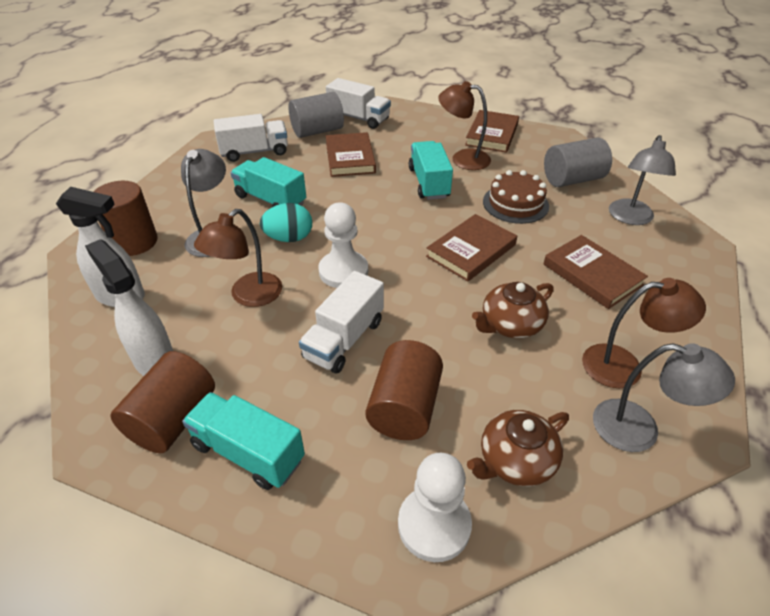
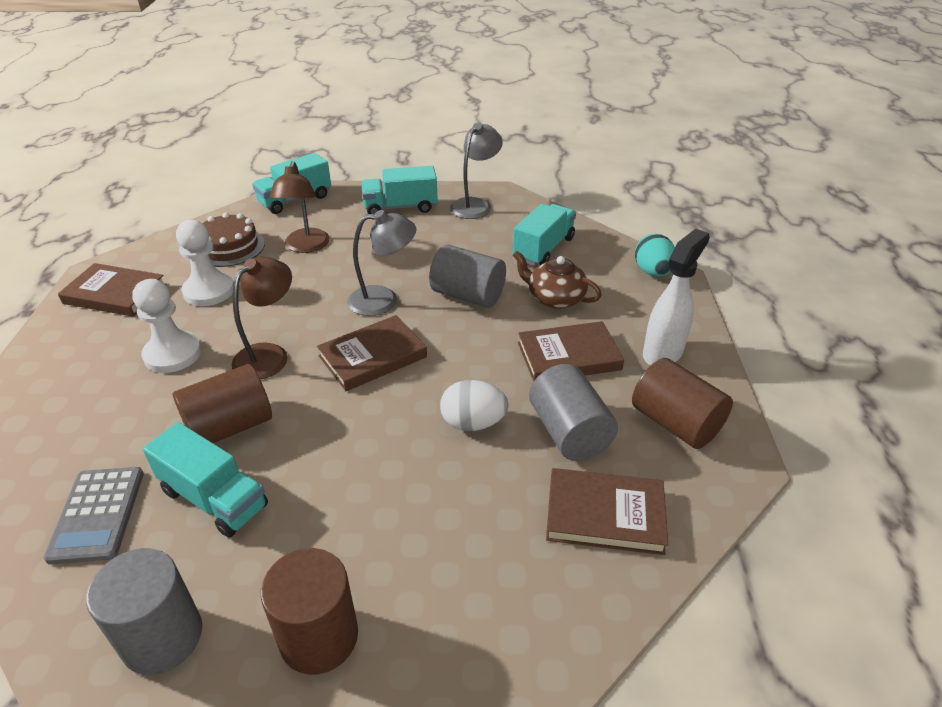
brown lamp: [194,209,282,307] [438,81,491,170] [582,278,706,388] = 3 -> [231,257,292,379] [270,161,330,253] = 2
brown teapot: [467,410,569,486] [472,282,554,338] = 2 -> [513,251,602,309] = 1
grey calculator: none = 0 -> [43,467,144,565] = 1
grey cylinder: [288,92,344,138] [544,138,612,187] = 2 -> [86,548,202,675] [429,245,506,308] [529,364,618,461] = 3
grey lamp: [181,149,226,257] [593,343,735,452] [609,135,676,225] = 3 -> [347,210,416,316] [450,123,503,219] = 2
turquoise truck: [182,392,305,490] [230,157,306,207] [409,141,453,200] = 3 -> [143,422,268,538] [252,153,331,214] [361,166,438,214] [513,204,576,266] = 4
white egg: none = 0 -> [440,380,509,431] = 1
white spray bottle: [56,187,145,307] [85,239,173,376] = 2 -> [643,229,710,366] = 1
white truck: [214,114,288,162] [299,271,384,374] [326,78,391,129] = 3 -> none = 0

